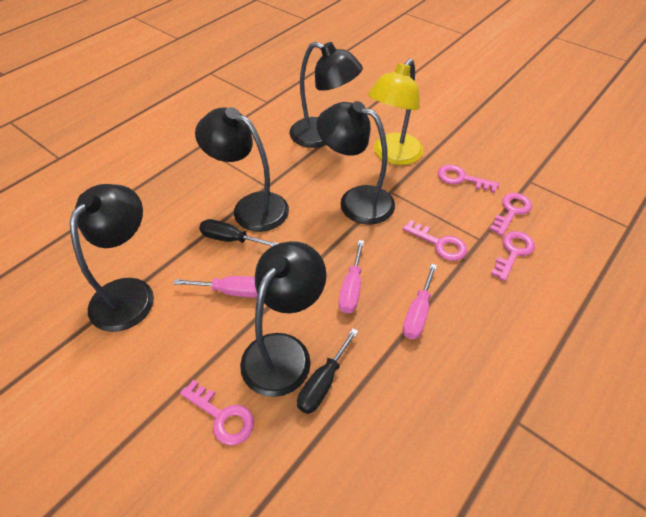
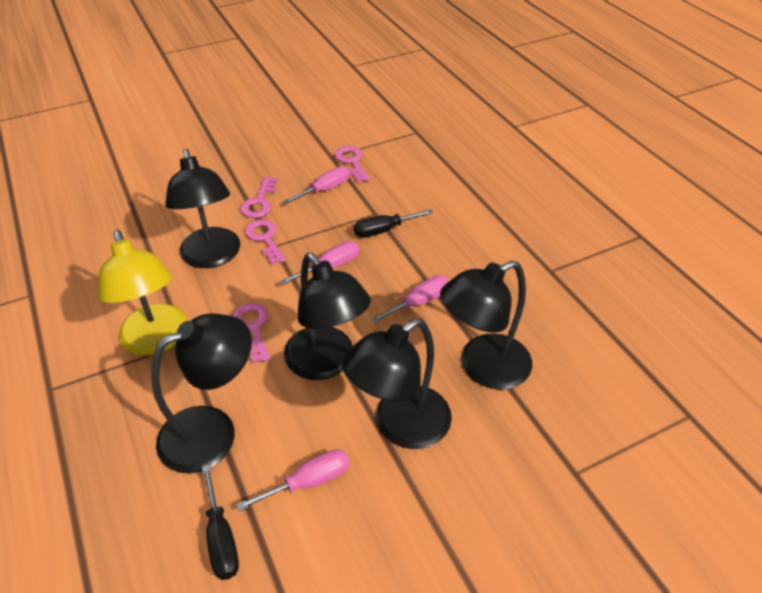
pink key: [180,380,254,446] [403,220,467,261] [438,165,499,193] [490,193,532,236] [491,231,535,281] = 5 -> [232,303,270,363] [240,176,278,218] [245,219,286,265] [335,146,370,183] = 4
pink screwdriver: [174,276,258,297] [339,240,364,314] [403,264,437,339] = 3 -> [236,449,350,511] [280,241,359,285] [283,166,350,204] [370,275,449,324] = 4

